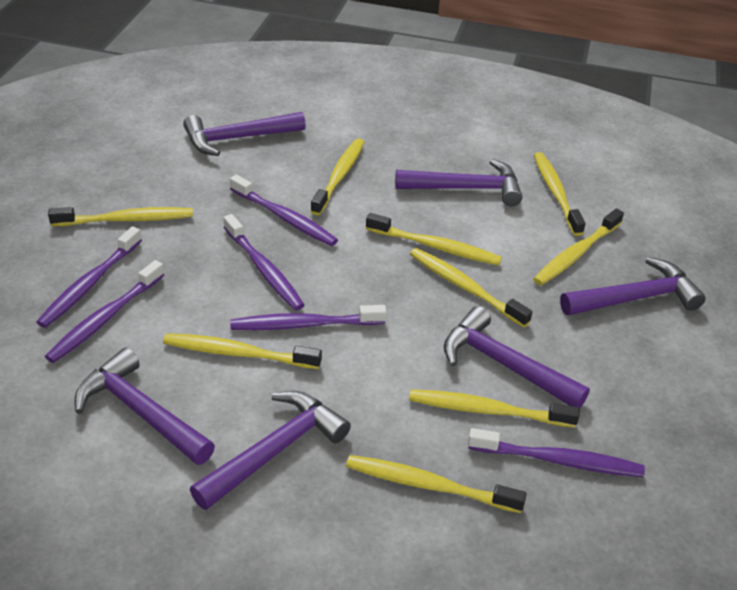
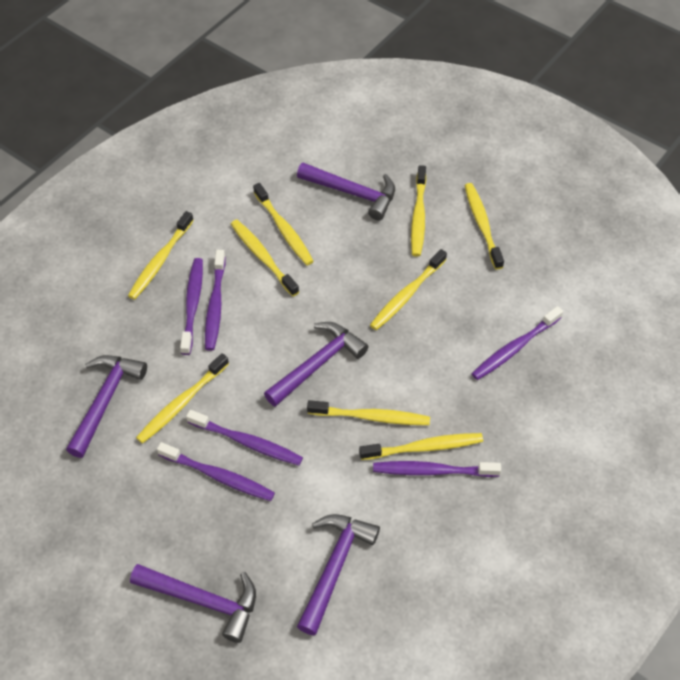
purple hammer: [75,348,215,465] [183,112,306,156] [190,391,351,510] [395,159,522,206] [444,306,590,408] [560,257,706,315] = 6 -> [66,355,147,458] [130,564,256,643] [264,322,369,407] [297,163,395,221] [297,514,380,636] = 5

